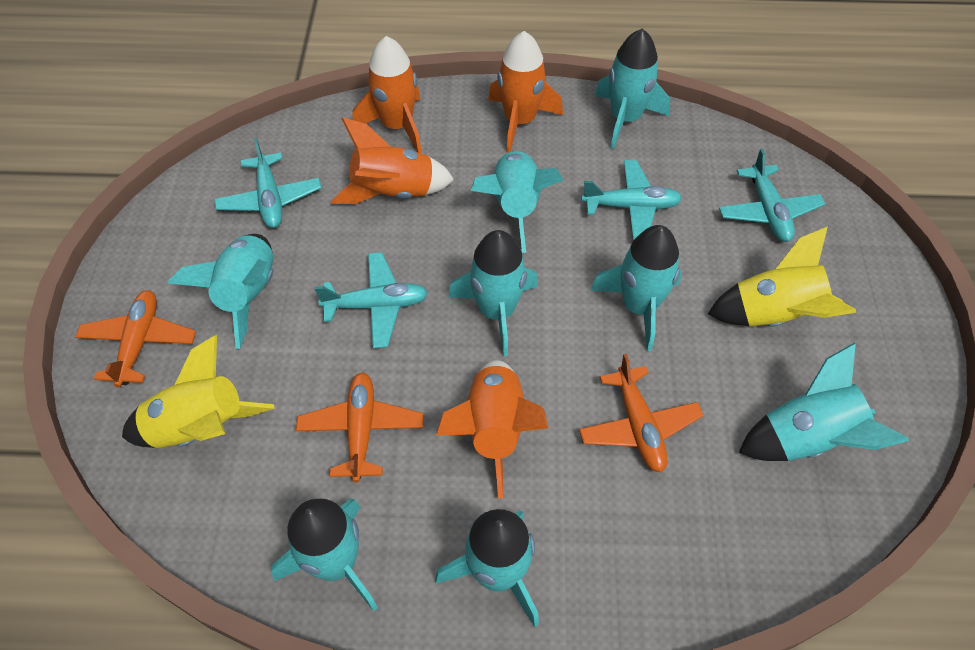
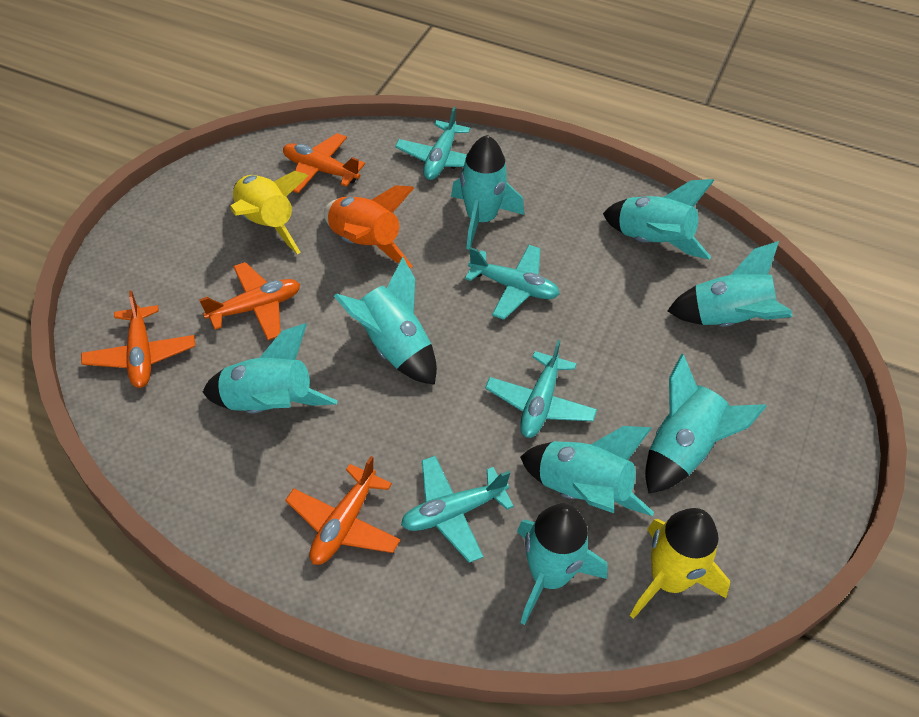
orange plane: [75,290,196,387] [296,372,423,482] [579,354,704,473] = 3 -> [81,291,195,388] [199,262,300,340] [283,133,365,193] [285,456,401,565] = 4
orange rocket: [331,117,454,204] [353,36,422,153] [436,360,549,498] [488,31,563,152] = 4 -> [324,185,414,268] = 1

